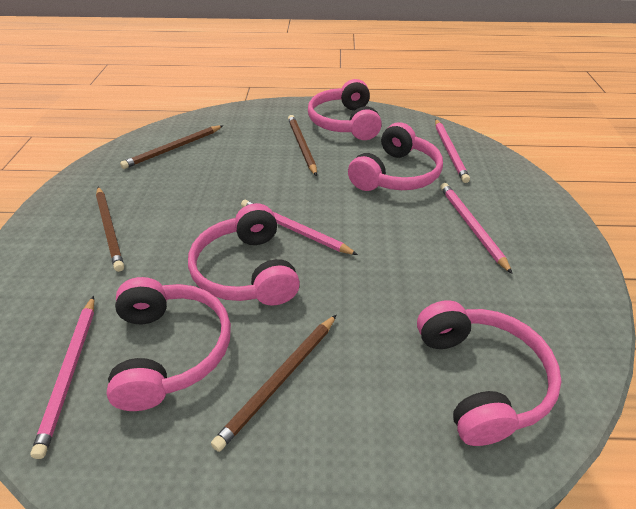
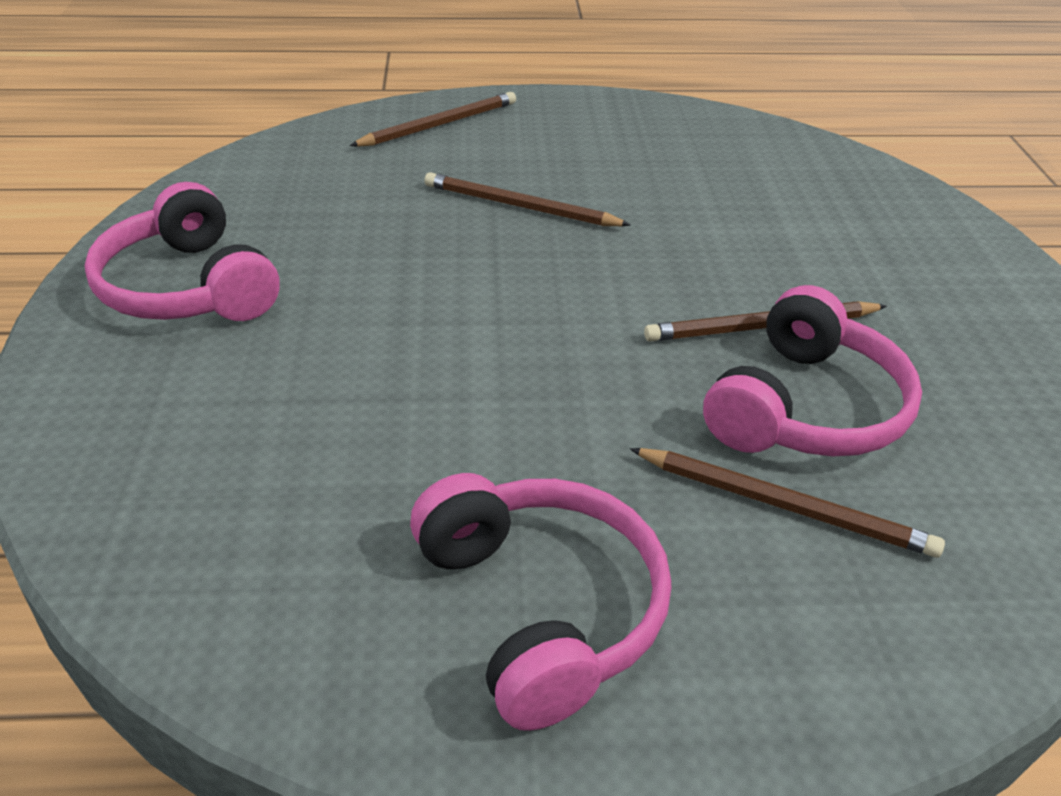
pink headphones: [107,277,231,411] [188,203,300,306] [308,79,382,140] [348,122,443,191] [417,300,562,446] = 5 -> [85,182,280,321] [410,473,671,731] [703,285,922,457] = 3
pink pencil: [30,296,94,459] [241,200,358,255] [435,119,470,183] [440,183,513,274] = 4 -> none = 0

